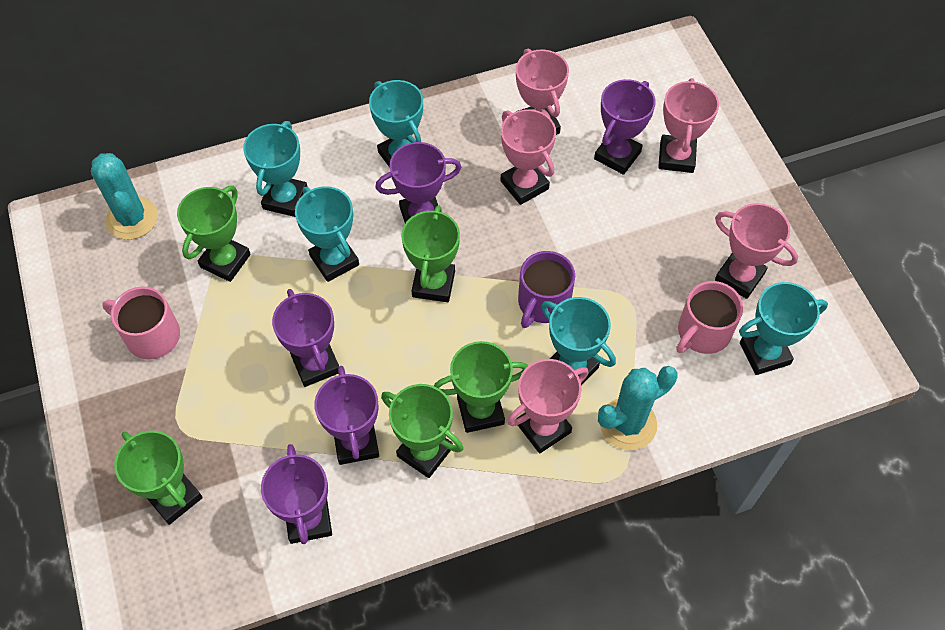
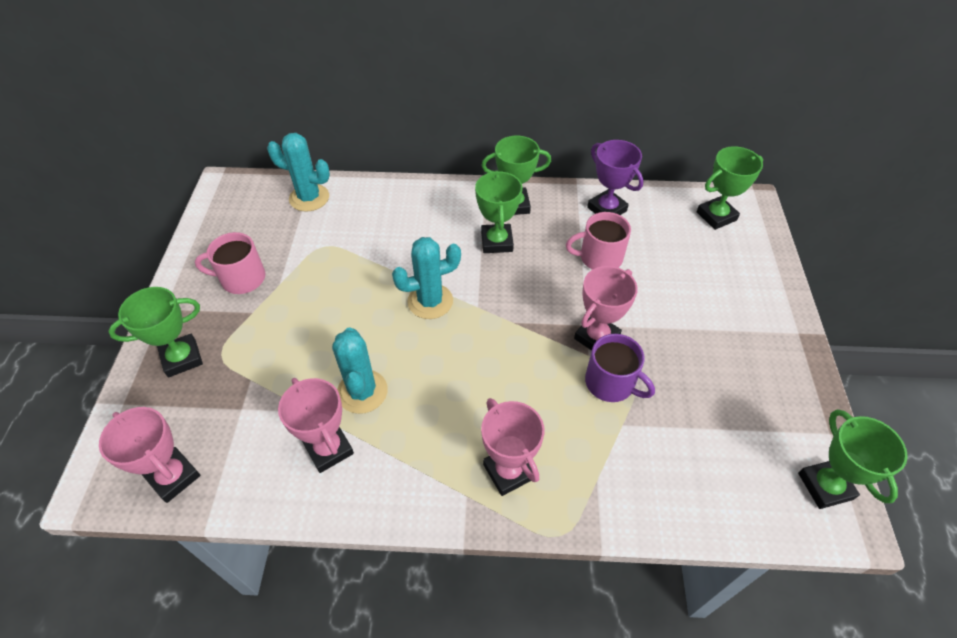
pink trophy: [500,109,556,205] [507,359,588,453] [516,48,569,135] [658,78,719,173] [715,203,798,299] = 5 -> [99,407,201,503] [278,378,354,473] [481,398,544,496] [574,266,638,351] = 4
purple trophy: [261,444,332,544] [272,289,339,387] [314,366,379,465] [375,142,462,223] [594,79,656,175] = 5 -> [587,140,644,215] = 1
turquoise cactus: [91,153,158,240] [598,366,678,450] = 2 -> [267,133,330,212] [332,327,388,414] [392,237,461,319] = 3
turquoise trophy: [243,121,307,217] [295,186,359,282] [369,80,423,168] [541,297,616,385] [739,282,828,375] = 5 -> none = 0

